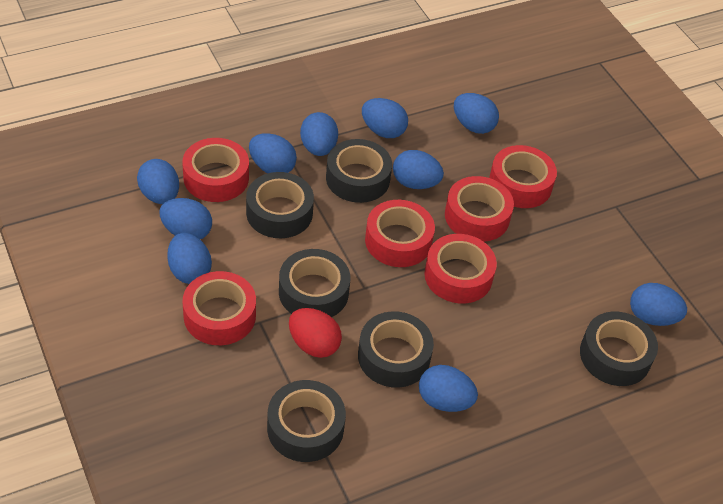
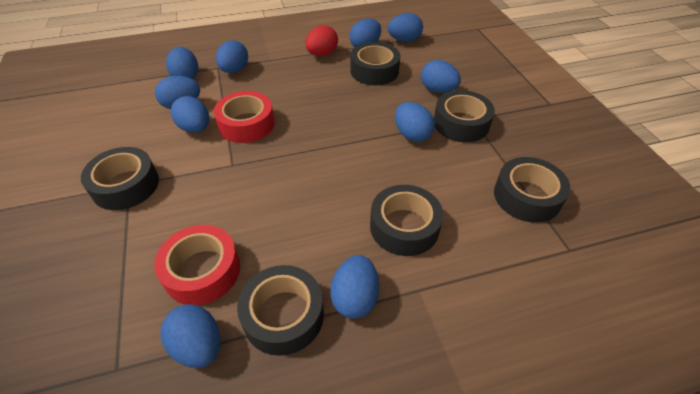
red tape: [182,138,249,202] [183,271,256,345] [365,200,435,267] [424,234,497,303] [445,176,514,242] [489,145,557,208] = 6 -> [154,225,240,305] [214,91,275,143] = 2

